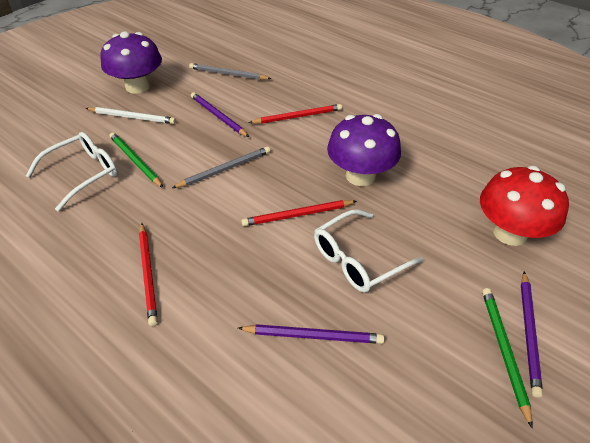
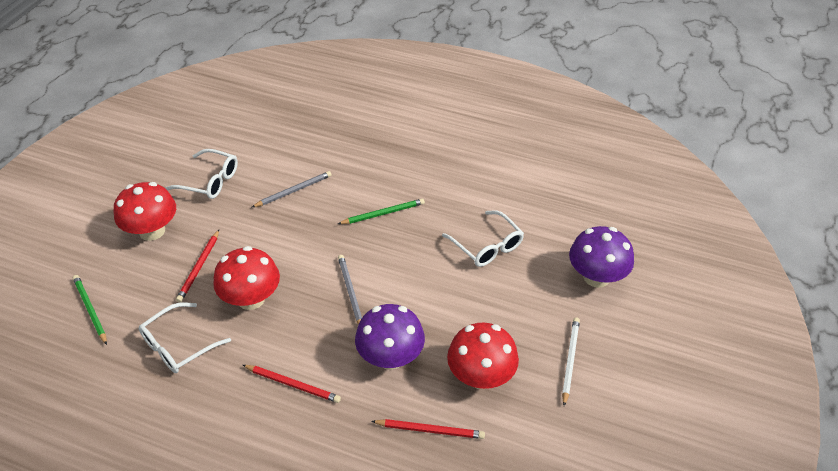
purple pencil: [191,92,249,137] [238,324,385,344] [521,271,543,398] = 3 -> none = 0
red mushroom: [480,166,569,246] = 1 -> [114,182,176,241] [213,246,280,310] [447,323,519,389] = 3
white glasses: [26,132,118,211] [314,209,424,293] = 2 -> [139,302,231,373] [166,149,238,199] [442,210,524,267] = 3

